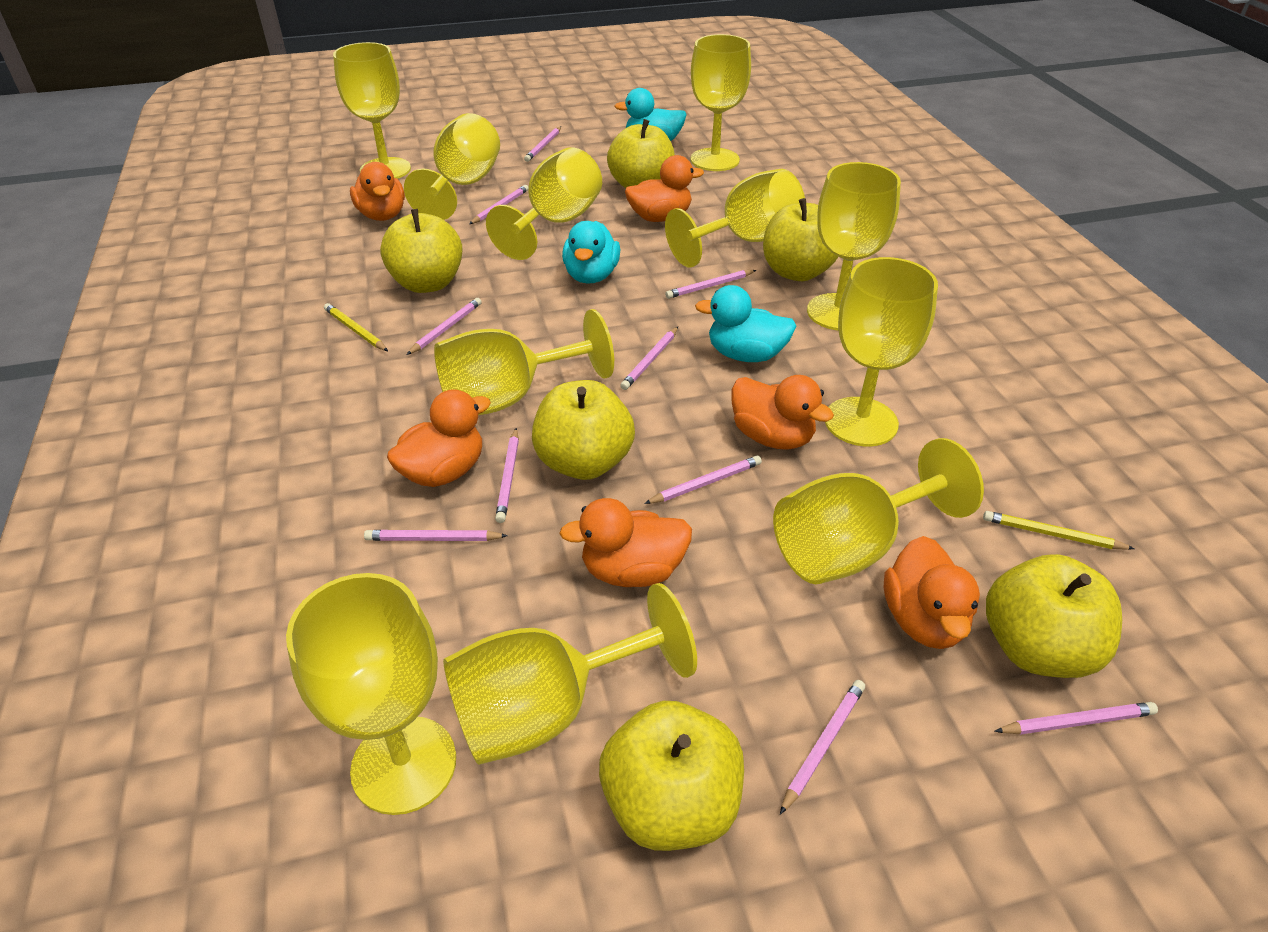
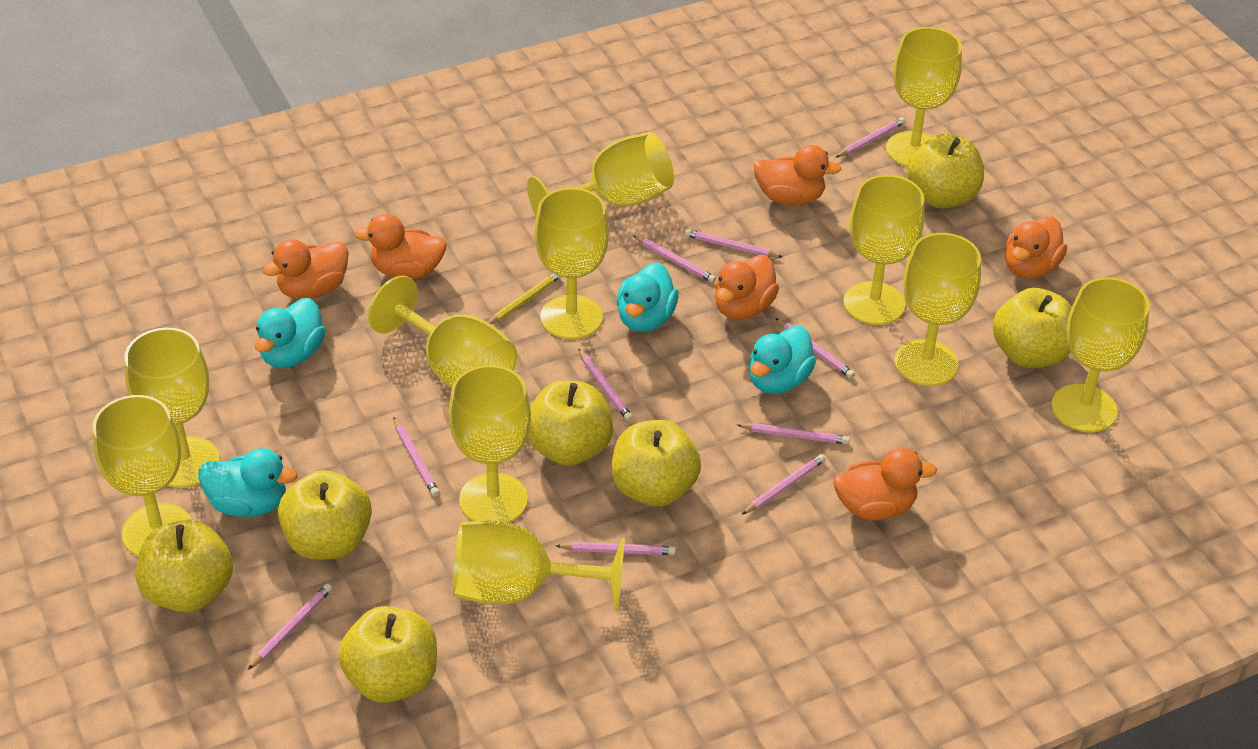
turquoise duck: [562,221,620,284] [614,88,687,141] [695,285,796,362] = 3 -> [198,448,297,517] [255,298,326,368] [617,262,679,332] [749,326,816,394] = 4
yellow apple: [380,209,463,293] [532,380,635,480] [599,701,744,851] [607,119,675,188] [763,198,838,281] [986,554,1122,678] = 6 -> [136,520,233,613] [278,470,372,560] [338,606,437,703] [528,381,613,466] [611,420,701,507] [907,134,984,208] [992,288,1071,368] = 7
yellow pencil: [324,303,388,351] [983,511,1135,550] = 2 -> [487,273,561,324] = 1

